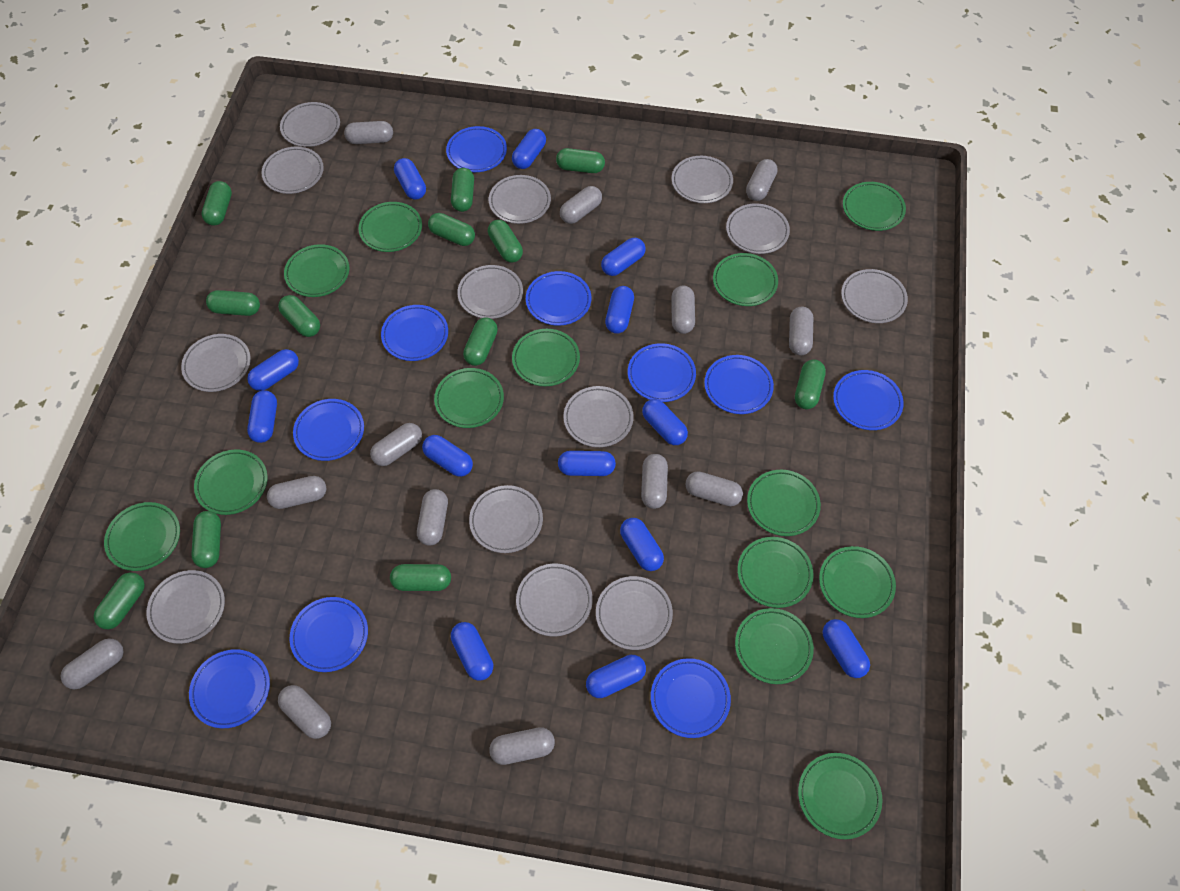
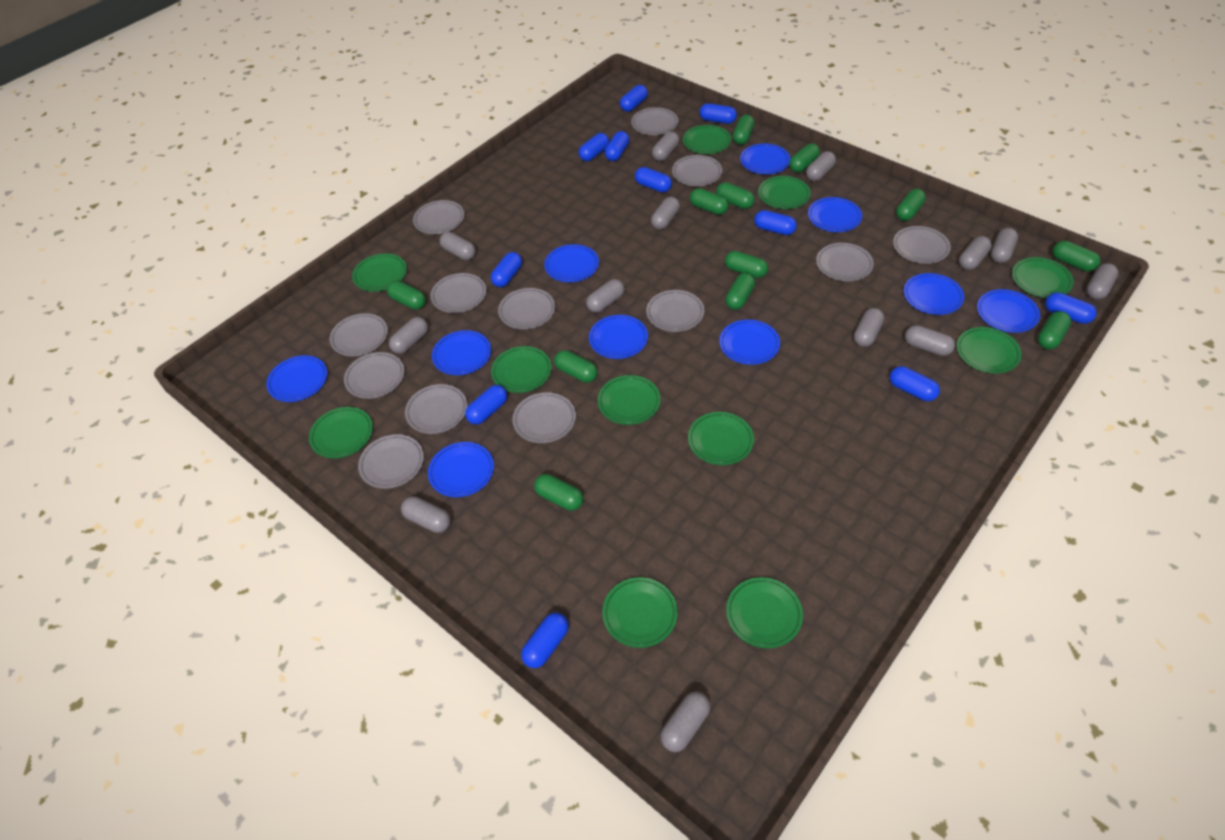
blue capsule: [247,349,299,391] [247,390,277,443] [394,158,426,200] [422,435,473,477] [451,622,493,681] [512,129,546,169] [558,451,616,476] [586,655,646,698] [601,238,646,276] [605,286,634,334] [620,518,664,571] [642,399,688,445] [823,619,870,678] = 13 -> [465,385,507,425] [491,252,522,287] [521,613,569,668] [579,133,609,161] [605,131,630,161] [620,85,648,112] [635,167,672,192] [699,103,737,124] [754,210,797,235] [890,366,940,401] [1045,292,1097,324] = 11
green plate: [104,502,180,571] [194,449,268,515] [284,244,349,297] [358,202,422,252] [434,368,504,428] [512,329,580,386] [713,253,778,306] [735,608,814,684] [738,537,814,608] [747,470,821,536] [798,753,883,839] [819,546,896,618] [843,182,906,231] = 13 -> [309,407,373,458] [352,254,407,292] [491,346,552,393] [598,375,660,425] [602,577,678,648] [683,125,731,154] [688,412,754,465] [726,577,803,648] [758,176,811,209] [957,327,1022,374] [1012,257,1074,298] = 11

